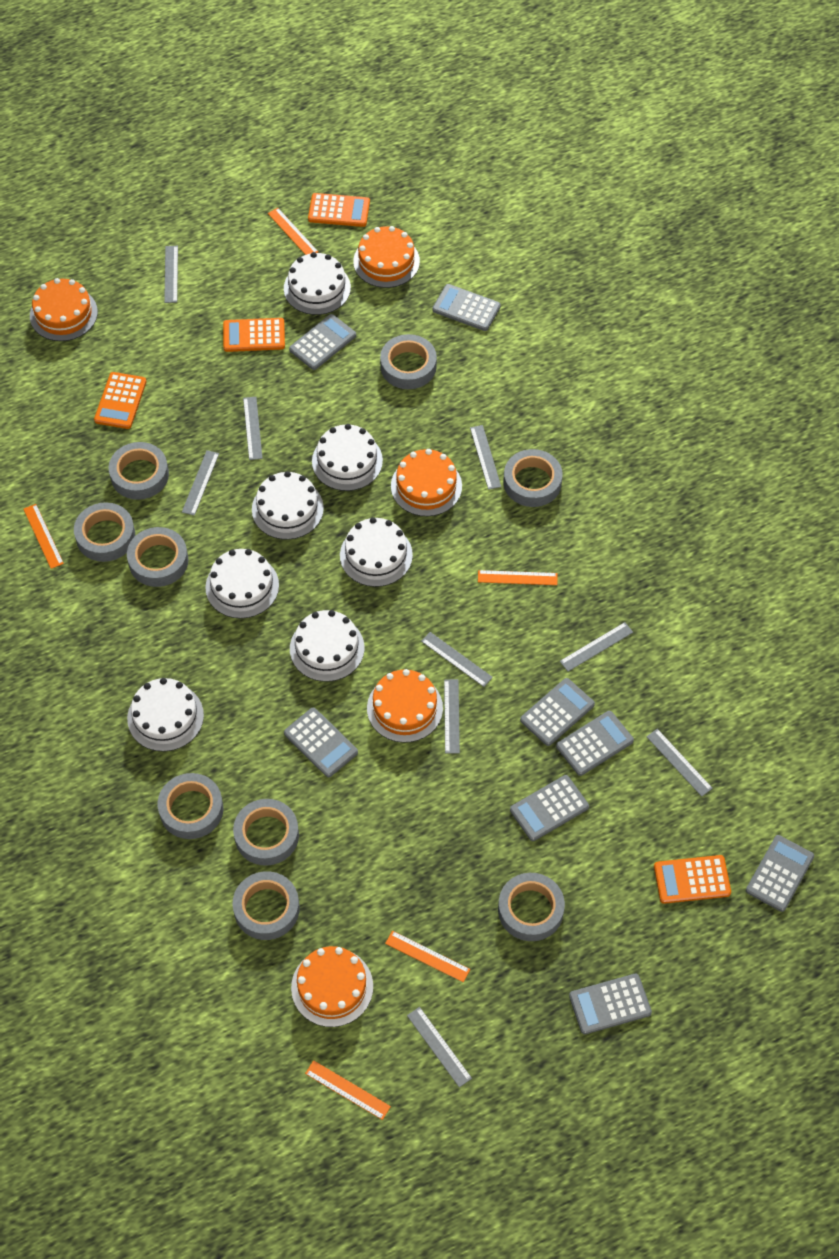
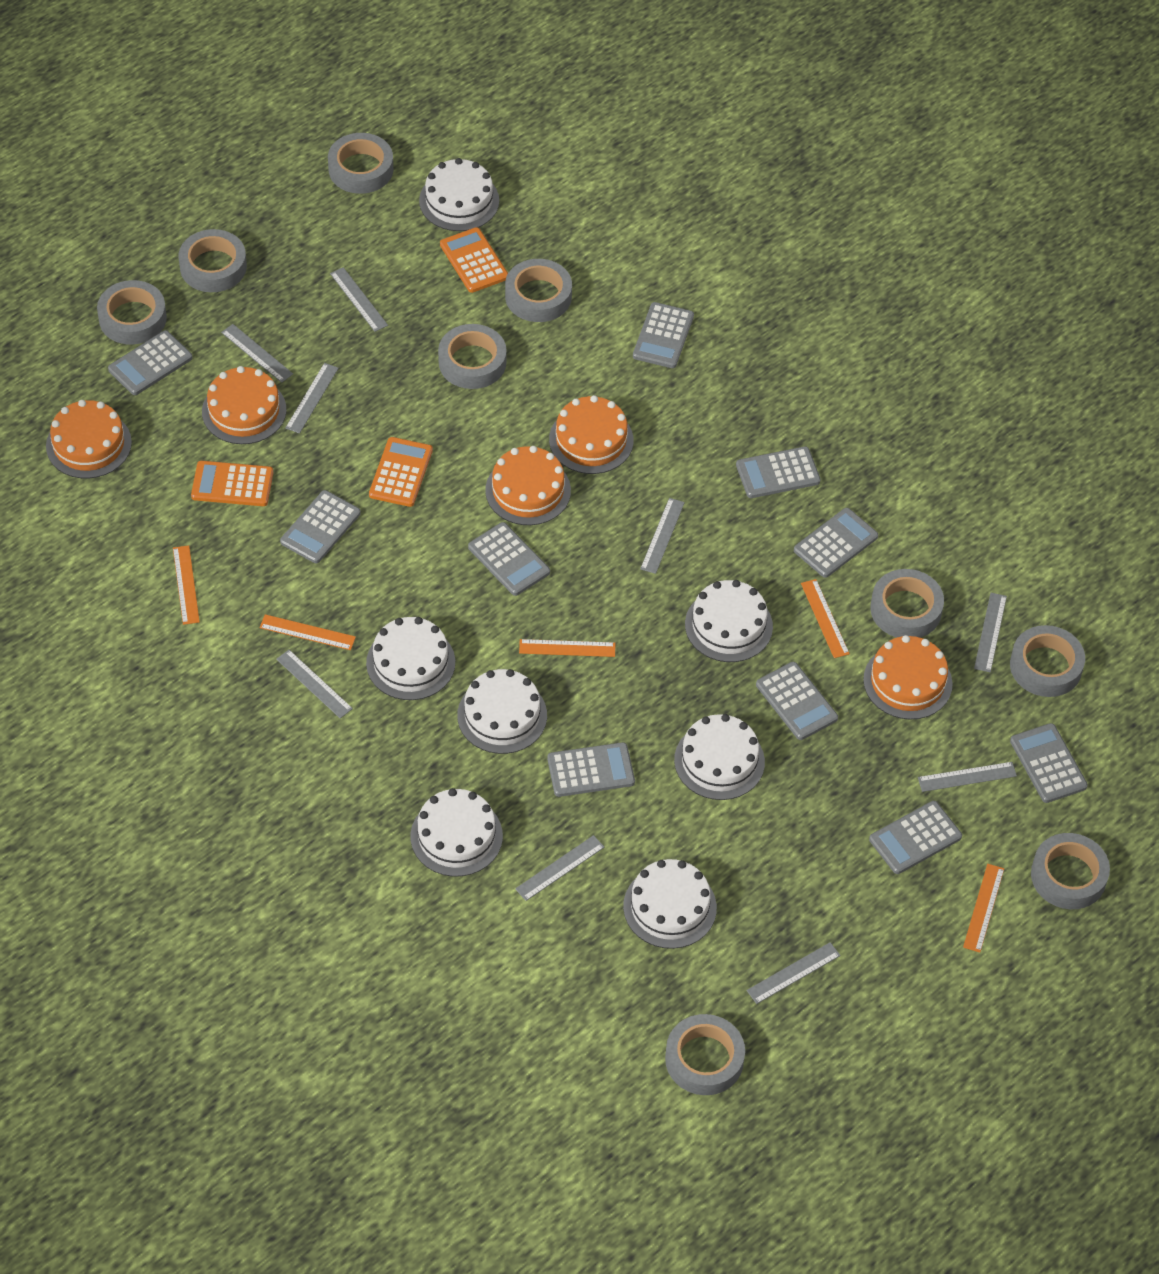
grey calculator: [284,708,358,777] [289,314,356,370] [432,284,501,331] [510,775,589,841] [520,678,595,746] [556,711,634,776] [569,974,652,1034] [746,835,814,912] = 8 -> [108,330,192,395] [280,490,361,563] [468,522,550,596] [547,742,635,797] [633,302,694,368] [736,446,821,498] [756,662,838,740] [794,508,878,578] [869,801,962,874] [1010,723,1088,803] = 10
orange calculator: [94,372,147,429] [223,318,285,352] [308,193,370,227] [654,855,731,904] = 4 -> [191,461,273,506] [369,437,433,507] [440,227,508,293] = 3

